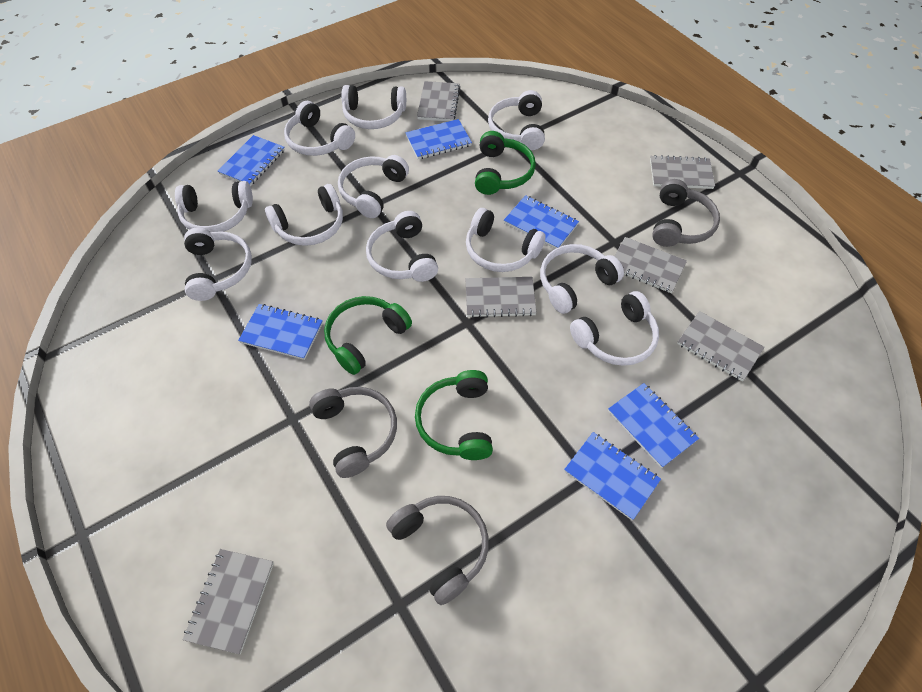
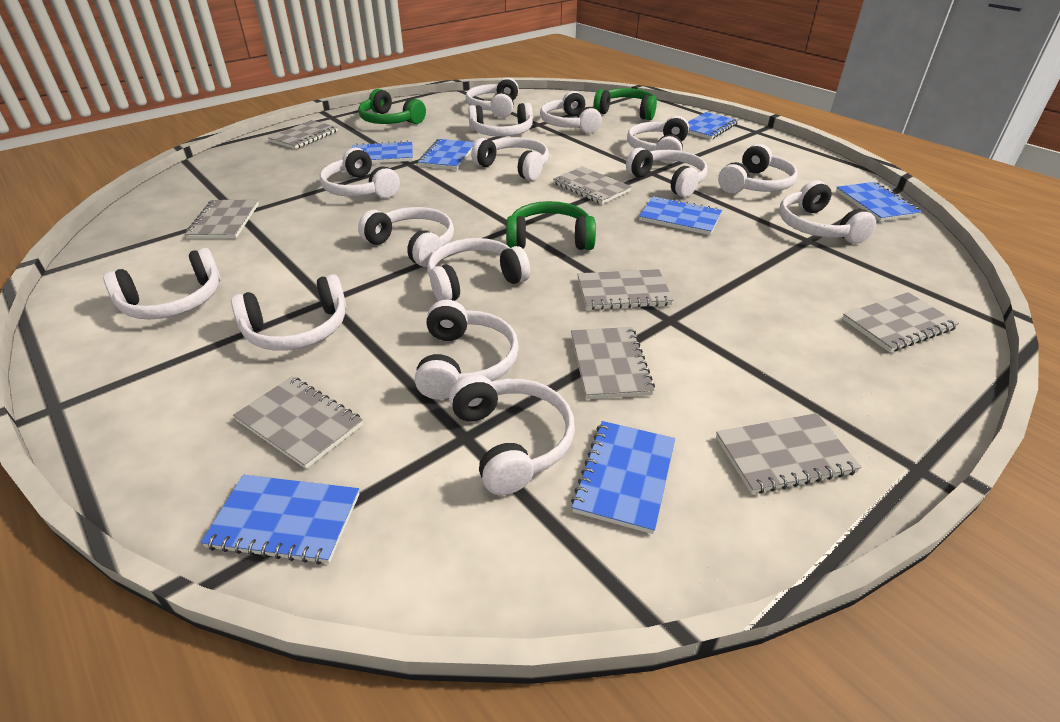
blue notebook: [218,135,285,186] [238,304,323,360] [405,119,472,159] [504,195,579,249] [564,432,661,520] [608,383,699,468] = 6 -> [201,475,359,565] [352,141,413,163] [418,139,475,170] [571,421,675,534] [639,196,722,235] [688,112,738,139] [836,182,922,222] = 7
grey headphones: [309,387,397,478] [386,496,489,605] [652,179,720,247] = 3 -> none = 0
grey notebook: [183,549,274,654] [417,81,460,121] [466,277,537,318] [614,237,687,293] [650,155,715,189] [677,311,765,381] = 6 -> [185,199,259,239] [233,376,363,469] [268,120,338,149] [553,166,632,204] [571,327,655,399] [577,269,674,310] [716,413,862,494] [842,292,959,352] = 8
white headphones: [175,181,253,232] [184,227,252,301] [265,184,343,246] [284,101,355,156] [338,155,409,218] [341,85,406,129] [366,211,438,282] [466,208,546,272] [488,90,545,150] [540,244,624,314] [570,291,659,366] = 11 -> [103,248,221,319] [231,274,346,351] [320,148,400,198] [358,207,454,267] [415,300,519,400] [427,238,530,301] [449,374,575,495] [466,77,519,118] [468,103,533,137] [471,137,549,181] [540,91,602,134] [626,147,707,197] [627,116,689,163] [718,144,798,194] [779,181,876,244] = 15

